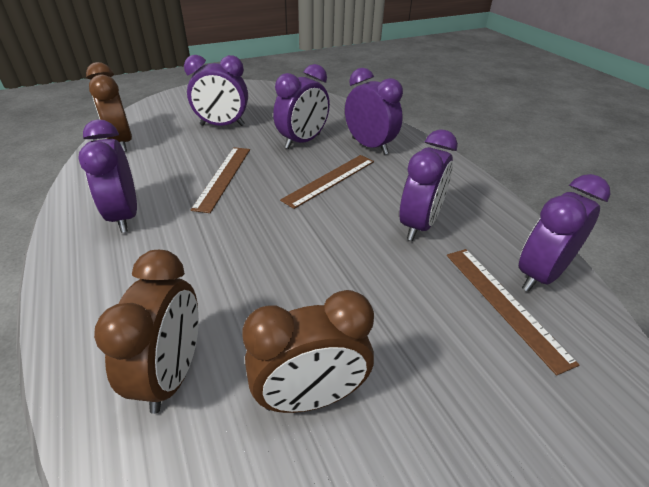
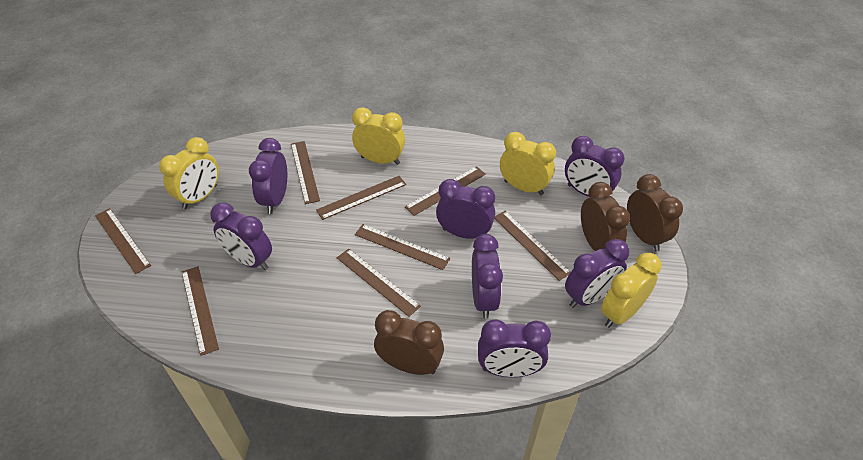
brown ruler: [191,147,250,213] [280,155,374,209] [447,249,579,376] = 3 -> [95,208,151,274] [182,266,219,356] [291,141,320,204] [316,176,406,220] [337,249,421,317] [355,224,450,270] [405,166,486,216] [494,211,571,281] = 8
purple clock: [78,120,137,233] [184,55,248,126] [273,64,330,149] [345,68,403,155] [400,129,458,241] [519,174,611,292] = 6 -> [210,203,272,270] [249,138,287,214] [436,179,495,239] [472,234,503,319] [478,319,551,377] [565,136,625,197] [565,239,629,308] = 7
yellow clock: none = 0 -> [159,137,219,209] [352,107,405,165] [500,132,556,195] [601,253,662,328] = 4

